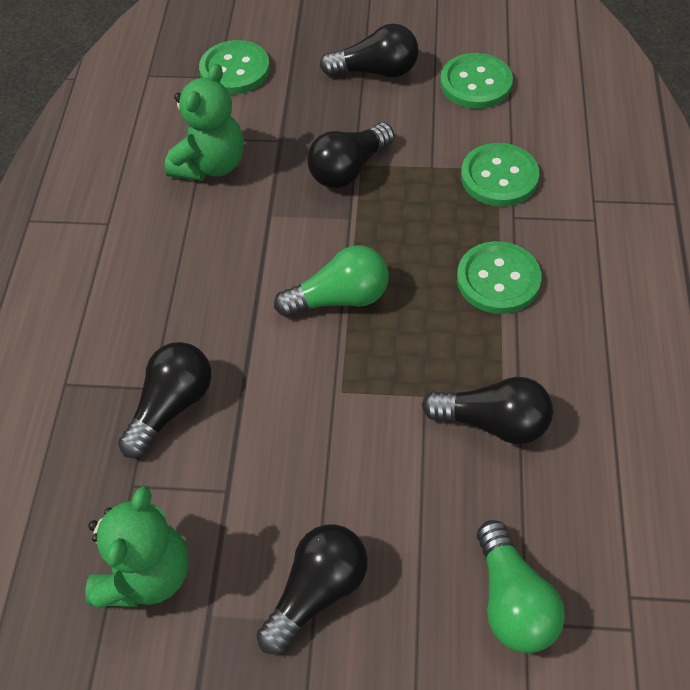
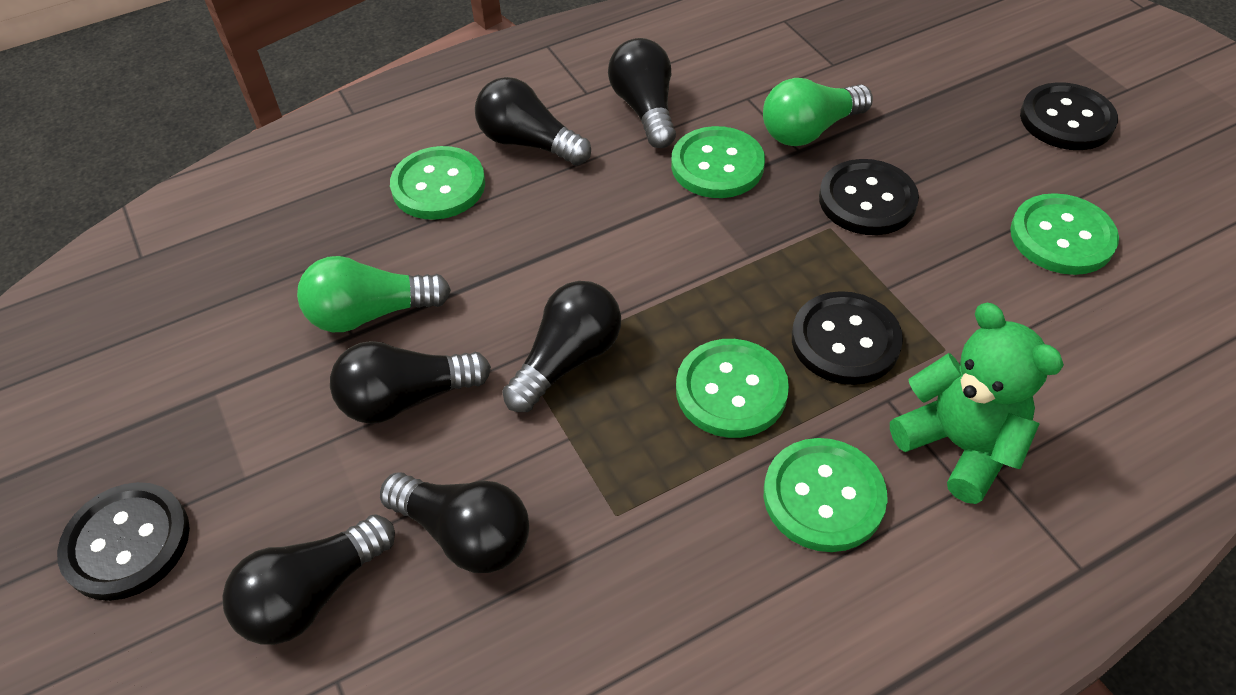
black button: none = 0 -> [57,482,190,601] [792,291,903,385] [819,159,919,235] [1020,82,1118,150] = 4
black light bulb: [118,342,211,458] [257,524,368,654] [307,123,395,188] [320,24,419,77] [422,377,553,444] = 5 -> [222,514,395,645] [330,341,491,424] [380,472,529,573] [475,77,591,165] [502,281,621,412] [608,38,676,148] = 6
green button: [199,40,270,94] [440,53,513,109] [457,241,542,314] [461,143,539,206] = 4 -> [390,146,485,220] [671,126,765,198] [676,339,789,438] [764,438,888,552] [1010,193,1119,275] = 5
green teddy bear: [85,486,189,609] [164,64,244,181] = 2 -> [890,303,1064,504] = 1

